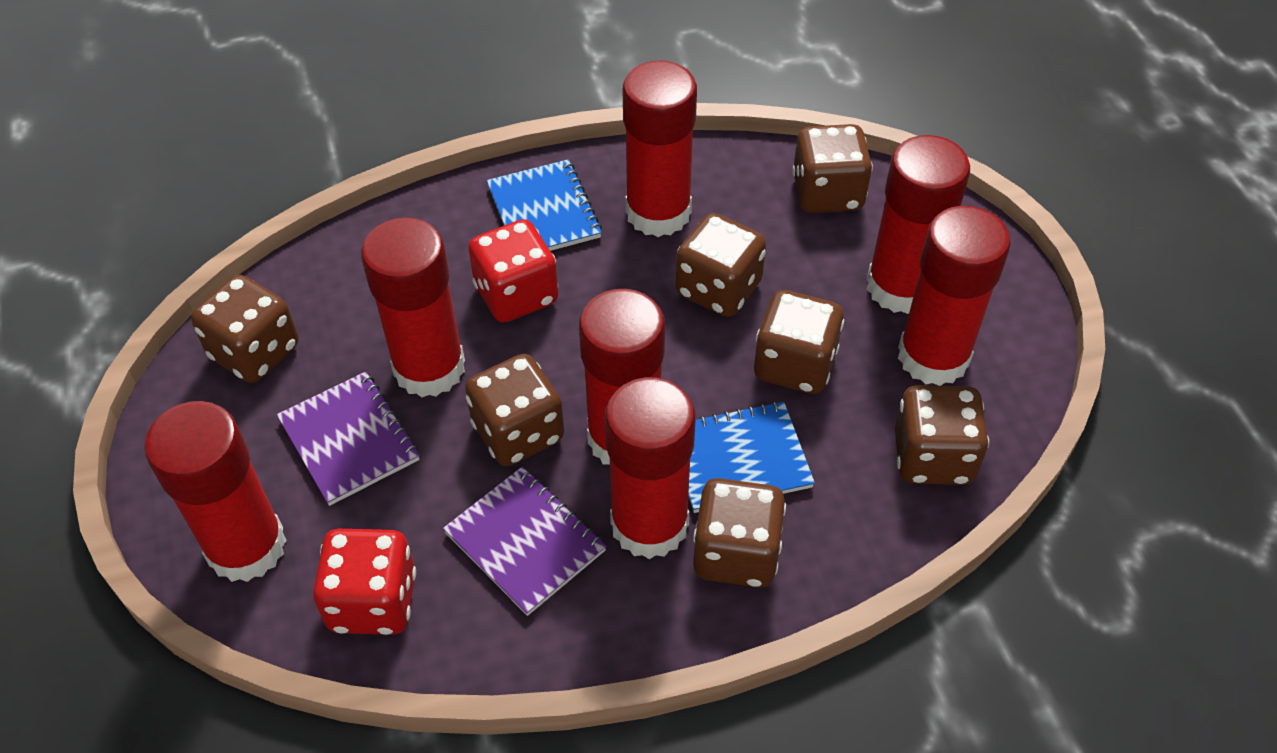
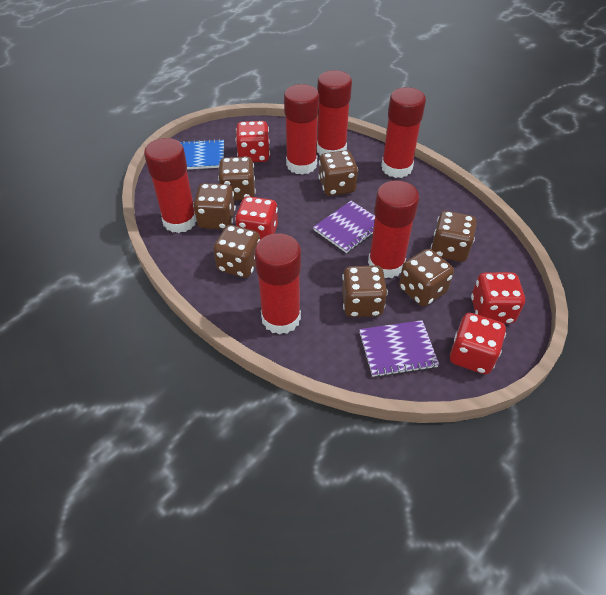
blue notebook: [487,159,602,251] [688,401,815,513] = 2 -> [179,139,224,169] = 1
red dice: [313,529,416,635] [468,219,558,323] = 2 -> [235,196,278,240] [236,121,270,162] [450,313,506,374] [471,272,525,324] = 4
red glue stick: [144,401,287,582] [361,217,465,397] [579,289,665,465] [605,377,695,559] [623,61,697,237] [867,135,970,314] [898,206,1011,386] = 7 -> [144,138,197,233] [254,233,301,334] [284,84,319,175] [317,70,352,156] [368,180,419,278] [381,87,426,178] = 6

